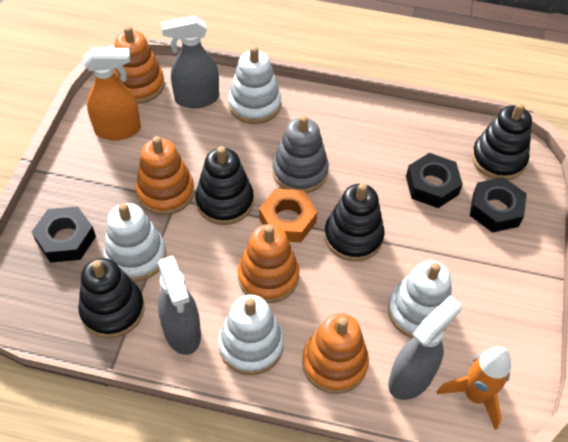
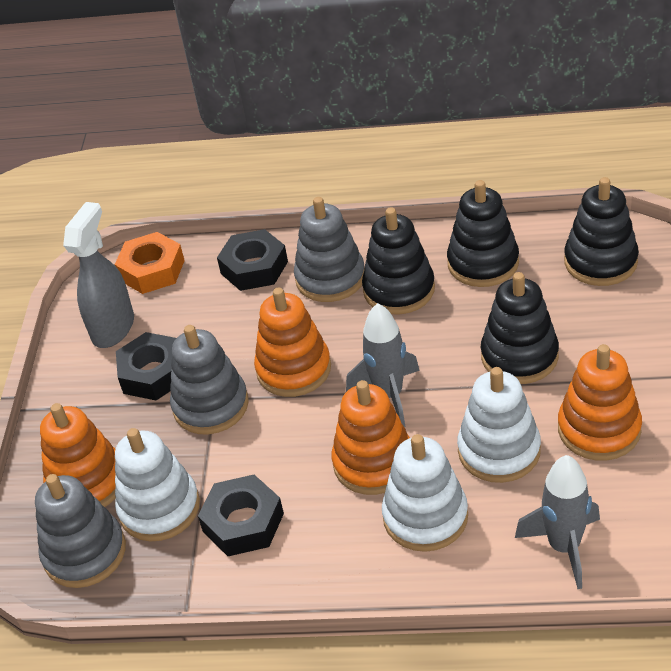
grey rocket: none = 0 -> [346,303,420,427] [515,455,600,589] = 2
grey spray bottle: [158,255,201,355] [161,15,219,108] [388,295,462,400] = 3 -> [63,202,134,348] = 1
grey stacking toy: [272,115,329,193] = 1 -> [35,474,126,588] [170,325,249,434] [294,197,364,302] = 3
orange rocket: [437,347,511,430] = 1 -> none = 0
orange spray bottle: [84,47,141,140] = 1 -> none = 0
white stacking toy: [104,203,166,282] [218,295,284,375] [228,46,281,124] [388,260,452,338] = 4 -> [115,428,200,542] [382,434,468,552] [457,367,541,483] = 3

